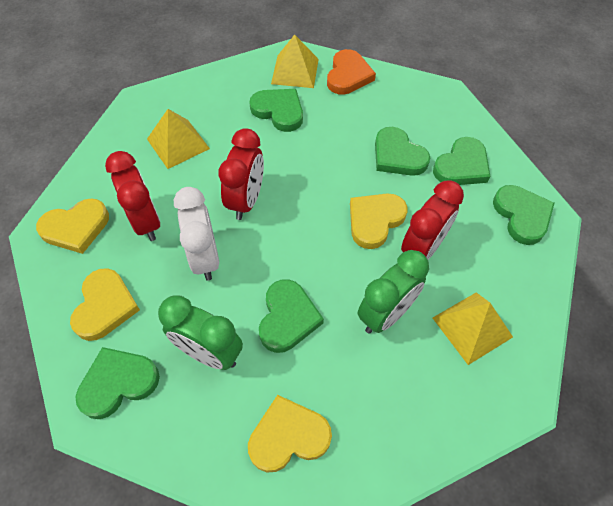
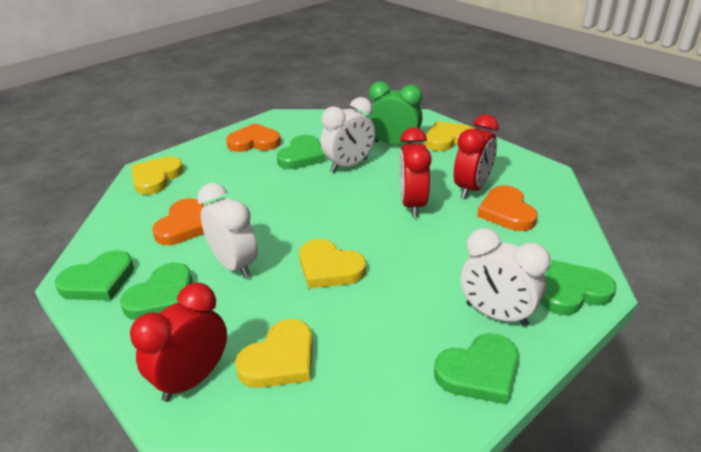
green clock: [158,295,243,370] [358,250,429,334] = 2 -> [368,81,422,145] = 1
green heart: [75,347,160,419] [249,89,303,132] [259,279,324,353] [375,127,430,176] [433,137,491,185] [493,185,554,245] = 6 -> [55,250,134,301] [120,263,193,320] [277,135,326,169] [434,333,519,405] [540,260,616,315] = 5
orange heart: [327,49,376,95] = 1 -> [152,198,204,245] [226,123,281,152] [477,185,538,231] = 3
white clock: [174,187,219,281] = 1 -> [197,183,258,279] [321,97,375,173] [460,228,551,326] = 3
yellow pyramid: [147,109,210,169] [271,35,319,88] [433,292,513,365] = 3 -> none = 0

